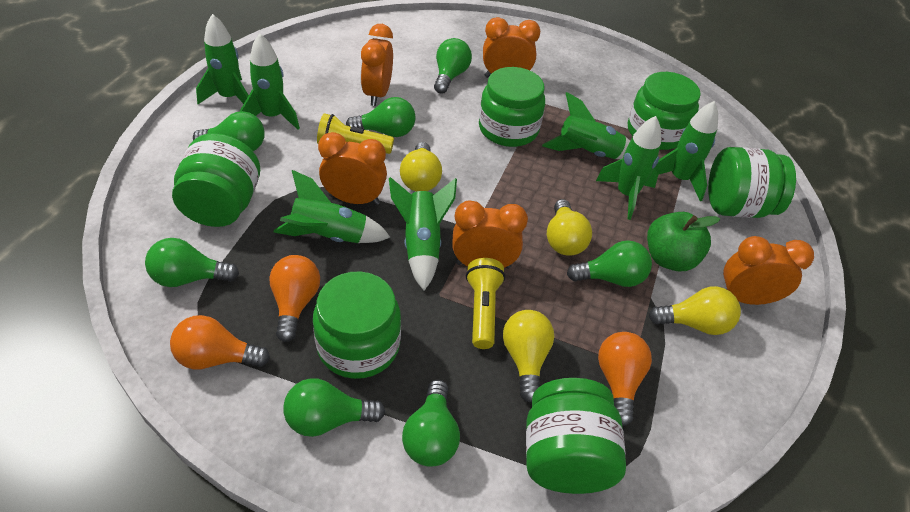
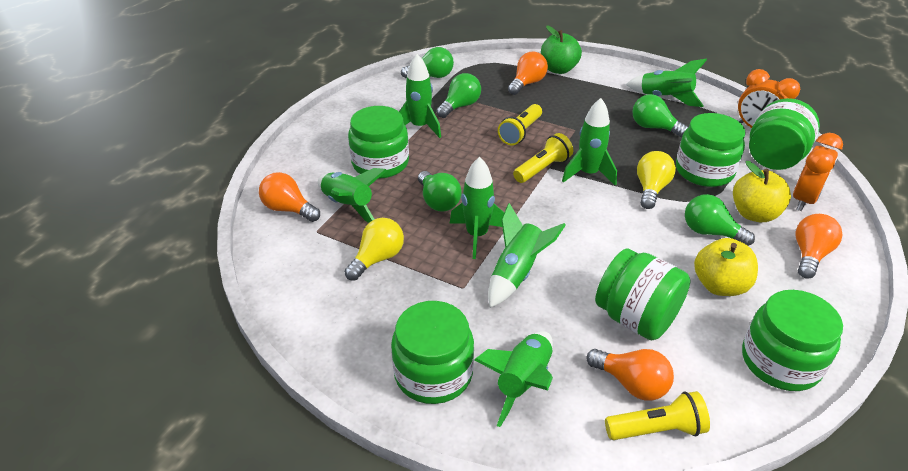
green light bulb: [145,238,239,287] [193,111,265,151] [283,378,385,437] [346,97,416,137] [402,380,460,467] [434,38,472,94] [567,240,652,287] = 7 -> [401,47,454,78] [418,171,462,211] [436,73,481,118] [632,94,688,137] [685,194,755,246] = 5
orange clock: [318,132,387,205] [361,24,393,106] [452,200,528,269] [483,17,540,78] [723,236,814,305] = 5 -> [738,69,800,128] [793,133,843,211] = 2
orange light bulb: [170,315,270,369] [269,255,320,342] [598,332,652,426] = 3 -> [259,172,320,222] [508,52,548,95] [586,349,674,400] [796,214,842,278] = 4
yellow apple: none = 0 -> [694,238,758,296] [733,161,791,222] = 2
yellow flashlight: [317,113,394,154] [466,258,505,349] = 2 -> [498,104,542,145] [513,133,573,183] [605,391,710,440] = 3
yellow light bulb: [400,142,442,192] [503,310,554,403] [547,199,592,256] [649,286,741,335] = 4 -> [344,218,404,281] [637,151,676,209] = 2

